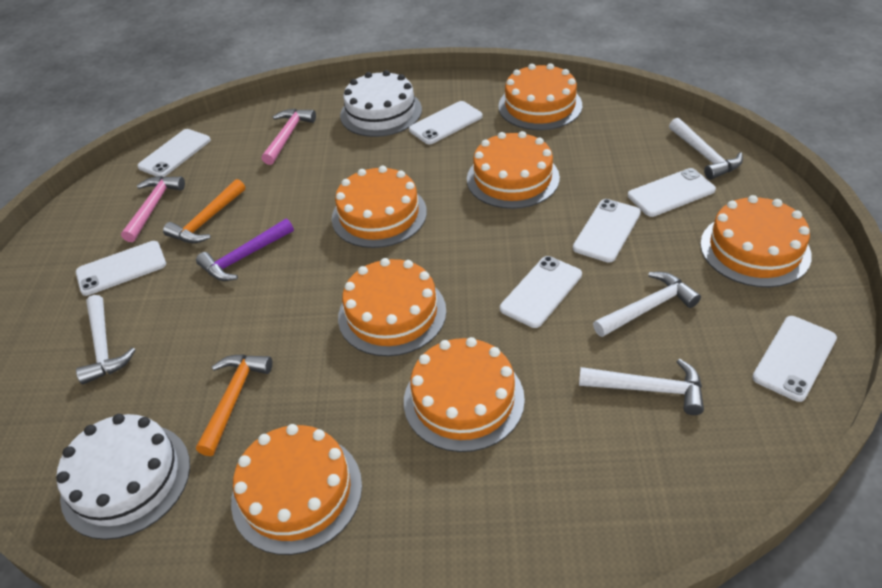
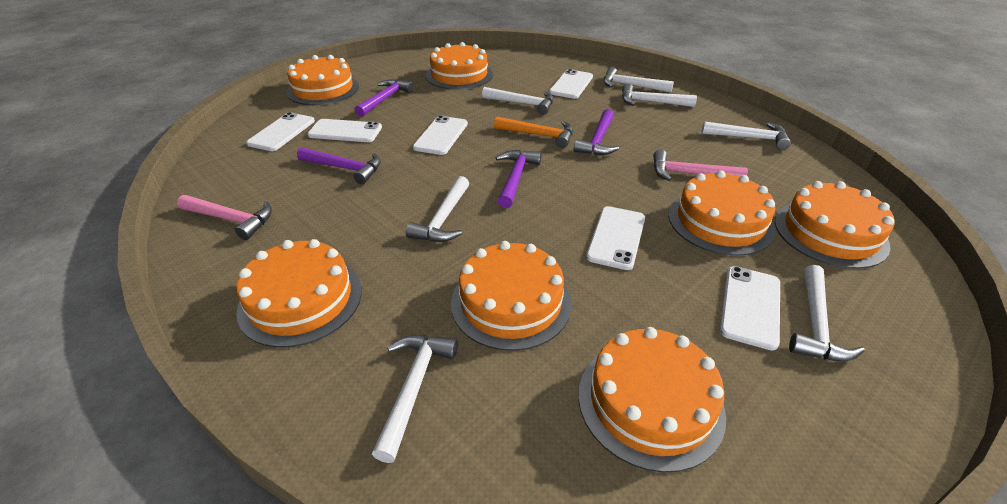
orange hammer: [163,179,245,243] [196,354,273,456] = 2 -> [494,117,573,148] = 1
purple hammer: [196,218,294,281] = 1 -> [297,147,381,184] [355,79,414,117] [496,150,542,208] [574,109,619,155] = 4
white cake: [56,414,190,540] [340,70,422,137] = 2 -> none = 0
white hammer: [76,295,135,384] [579,359,704,415] [593,272,701,337] [669,118,743,180] = 4 -> [372,335,458,463] [406,176,469,242] [482,87,553,115] [603,67,674,93] [622,83,697,107] [702,121,791,150] [789,265,865,361] = 7
white phone: [76,241,166,296] [137,129,211,177] [409,101,483,144] [500,256,582,328] [573,199,641,262] [628,168,716,217] [752,316,837,402] = 7 -> [246,112,315,151] [307,119,382,142] [413,115,468,155] [549,69,593,99] [586,206,645,270] [720,266,780,350] = 6

